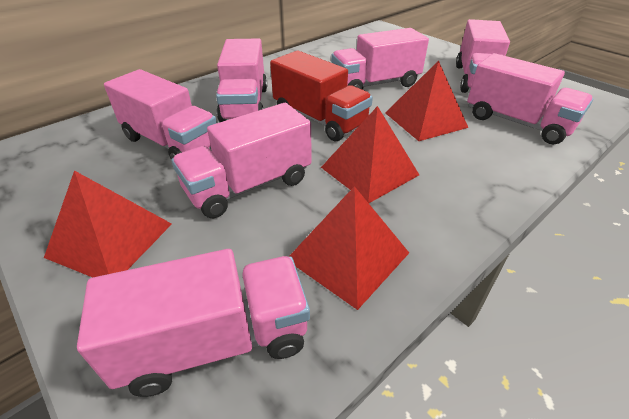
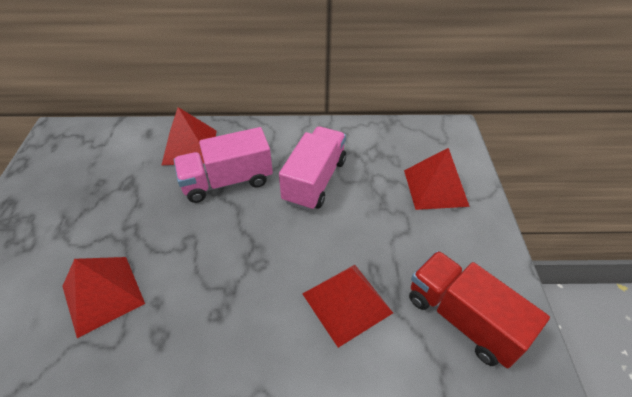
pink truck: [77,249,310,397] [104,69,217,159] [171,103,311,218] [216,38,267,122] [331,28,429,90] [456,19,510,93] [467,53,593,144] = 7 -> [174,127,273,203] [279,126,346,211] = 2

